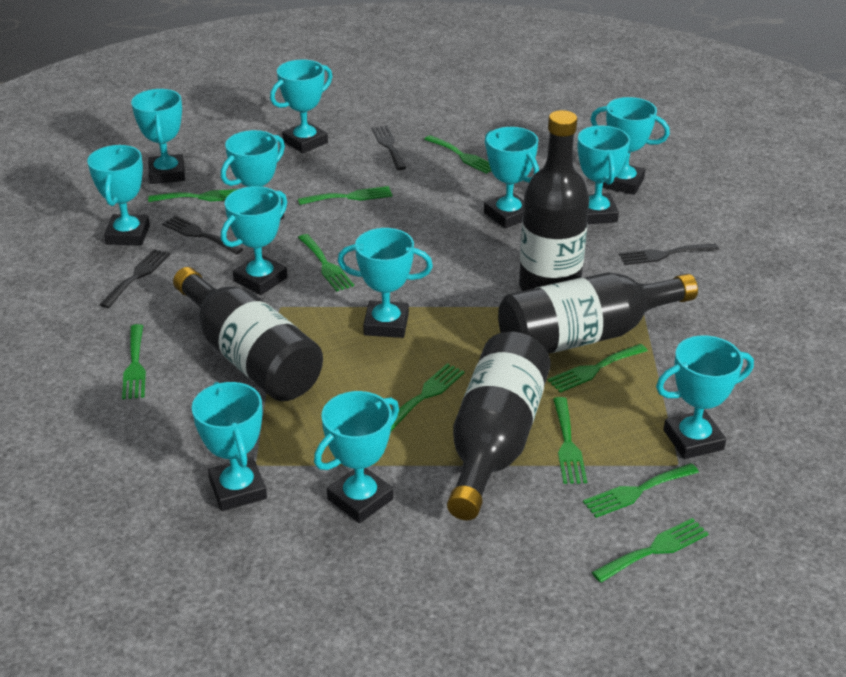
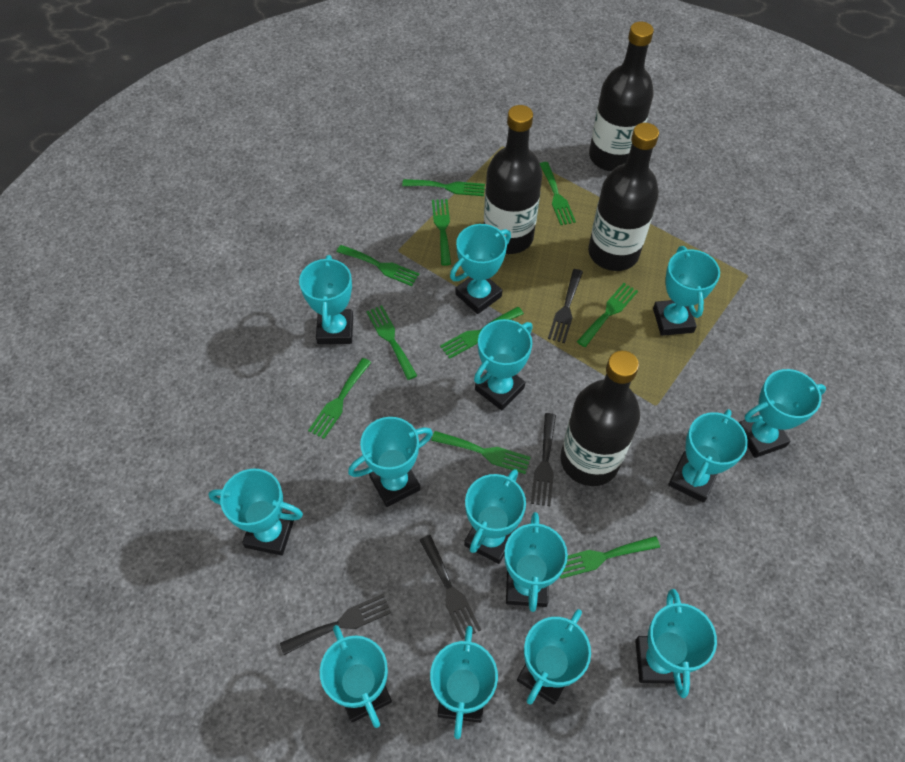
turquoise trophy: [87,145,150,245] [131,89,185,184] [192,382,267,511] [221,130,285,220] [221,186,287,295] [270,59,333,153] [314,391,399,523] [338,228,433,338] [484,127,539,228] [578,125,630,224] [590,97,670,195] [656,335,754,459] = 12 -> [209,468,303,555] [299,255,353,344] [320,625,392,728] [348,417,433,507] [430,626,498,739] [450,224,511,314] [464,469,526,564] [474,319,533,410] [504,512,568,612] [517,609,591,705] [635,589,717,698] [653,246,720,336] [668,409,748,503] [739,369,826,458] = 14

